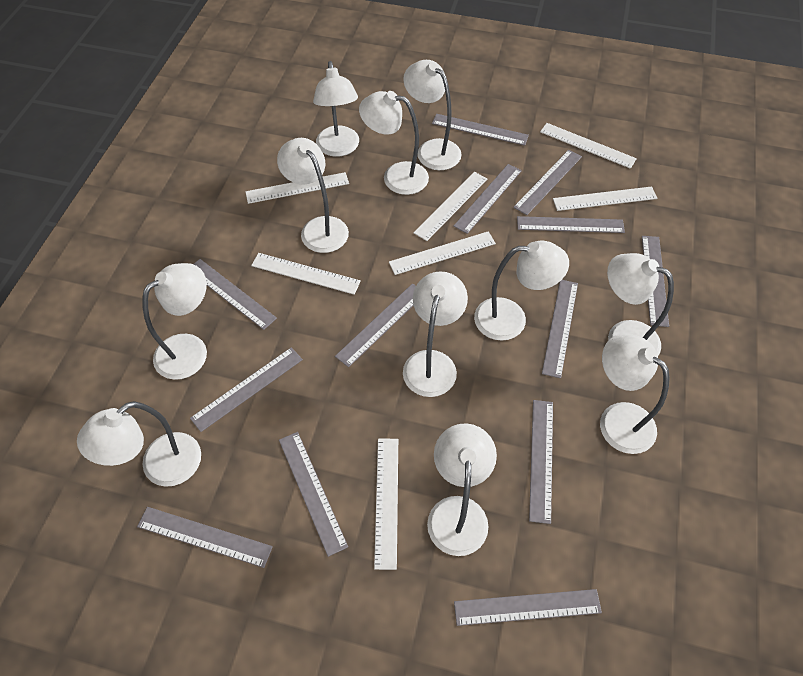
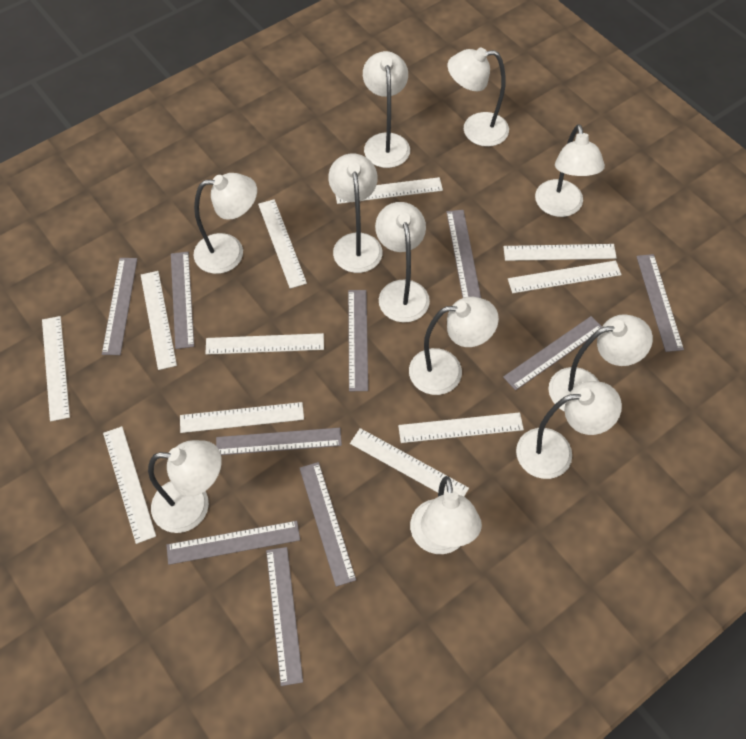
grey ruler: [137,507,273,568] [190,347,303,432] [194,259,277,330] [279,432,348,557] [335,283,416,367] [432,114,529,146] [453,164,522,234] [454,589,602,626] [513,150,582,215] [517,216,625,233] [529,400,553,524] [542,280,578,378] [642,236,669,327] = 13 -> [102,258,137,355] [166,521,300,565] [171,252,194,349] [216,428,342,455] [266,547,303,686] [300,462,356,587] [348,290,368,391] [447,210,481,298] [503,316,602,390] [636,254,684,352] = 10
white ruler: [245,172,349,204] [251,253,361,295] [374,439,398,570] [389,231,496,275] [414,172,487,241] [540,123,637,169] [553,186,657,211] = 7 -> [42,316,70,422] [103,426,156,544] [141,271,177,370] [180,402,304,433] [205,333,324,355] [258,199,307,289] [336,177,443,204] [350,428,469,497] [398,412,524,443] [503,244,617,261] [508,260,622,293] = 11

